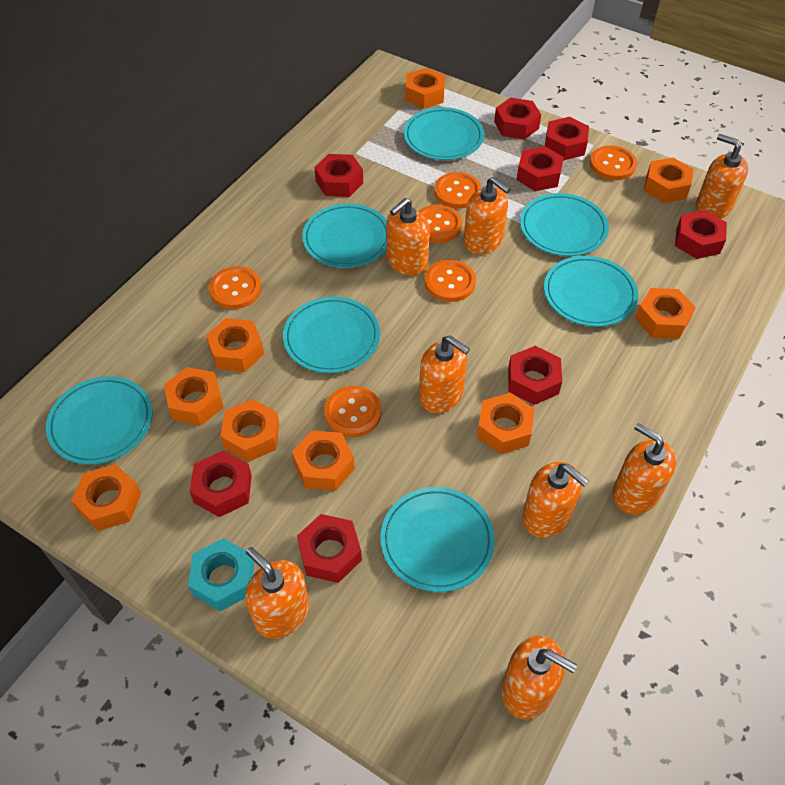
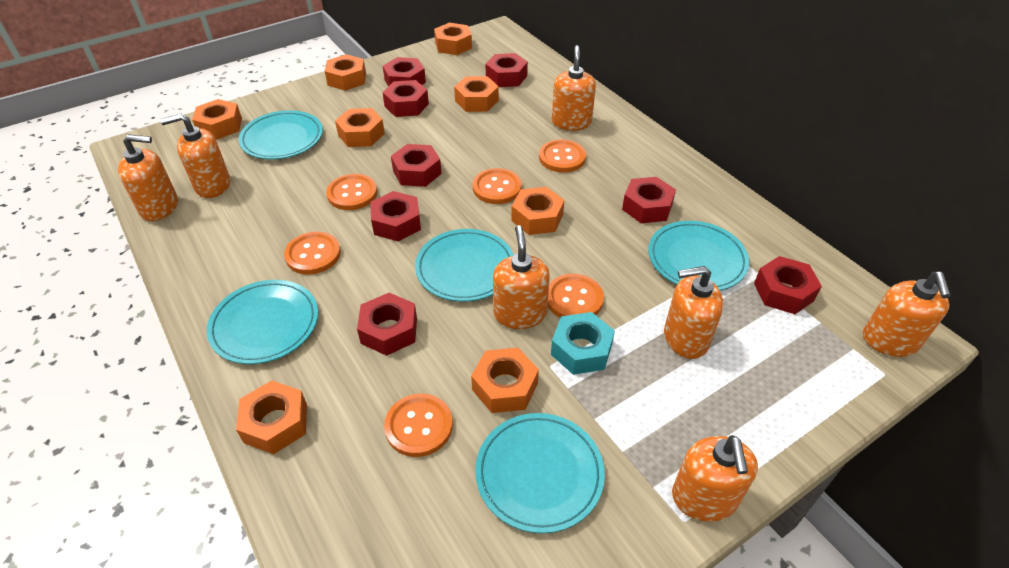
orange nut: [71,464,141,531] [164,367,224,426] [206,318,264,372] [220,399,279,462] [292,430,355,491] [405,68,445,109] [477,393,535,454] [635,288,696,339] [644,158,693,203] = 9 -> [192,99,242,140] [236,380,307,454] [325,54,366,91] [335,108,385,147] [434,23,472,55] [454,76,499,112] [471,348,539,413] [511,187,564,235] = 8
orange soap dispenser: [245,547,309,639] [386,198,430,275] [419,336,470,413] [464,177,510,254] [501,636,577,720] [522,462,589,538] [612,423,677,515] [696,134,748,219] = 8 -> [118,134,178,221] [160,114,230,198] [493,225,550,329] [552,45,596,131] [664,266,724,359] [672,435,758,522] [863,272,951,357] = 7
turquoise plate: [46,376,152,465] [283,297,380,373] [302,203,387,268] [381,487,495,592] [404,107,484,160] [520,193,609,256] [544,256,638,327] = 7 -> [207,280,318,364] [239,110,323,159] [415,229,514,302] [475,413,605,533] [648,221,749,290] = 5

